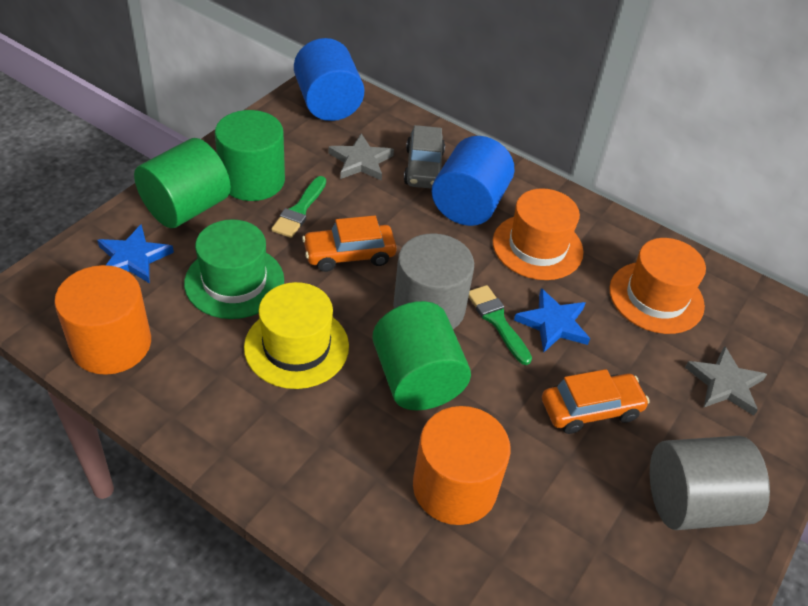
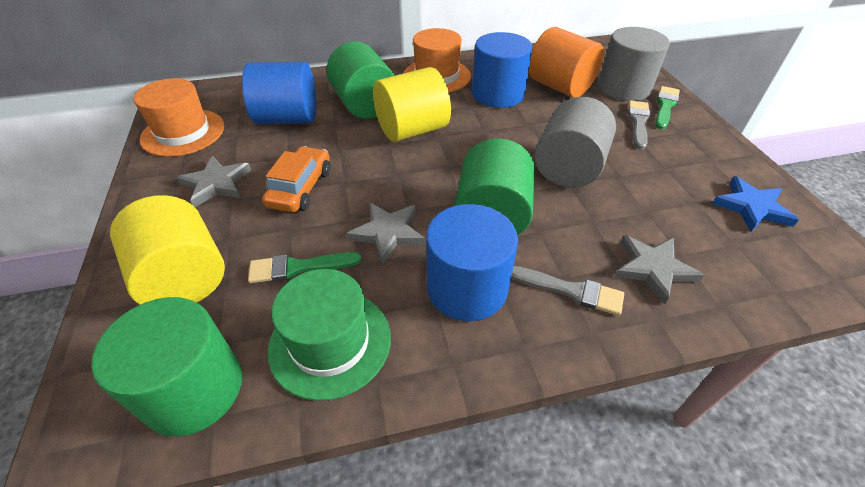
blue cylinder: [294,38,365,121] [432,136,514,226] = 2 -> [242,62,316,124] [426,204,518,321] [472,32,532,108] = 3
blue star: [97,225,174,283] [514,288,590,353] = 2 -> [712,176,799,232] = 1
grey brush: none = 0 -> [511,266,624,316] [628,100,651,150] = 2
grey car: [404,125,445,189] = 1 -> none = 0
grey star: [328,133,394,181] [685,346,767,416] = 2 -> [176,156,251,207] [347,203,425,264] [614,235,704,305] = 3
orange car: [302,215,397,272] [542,369,650,434] = 2 -> [262,146,331,213] = 1
orange cylinder: [54,265,151,375] [413,406,511,525] = 2 -> [529,27,604,98] = 1
yellow cylinder: none = 0 -> [110,195,225,305] [373,67,451,142] = 2
yellow hat: [244,282,349,389] = 1 -> none = 0

